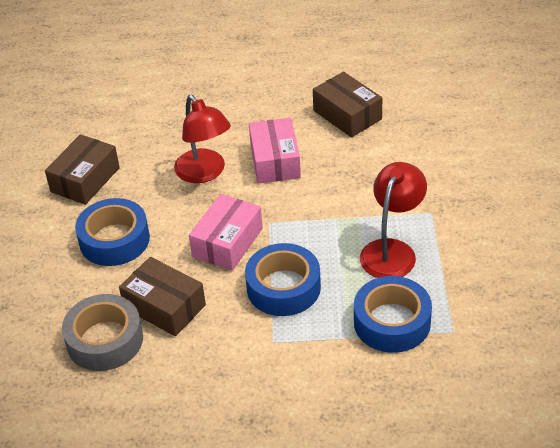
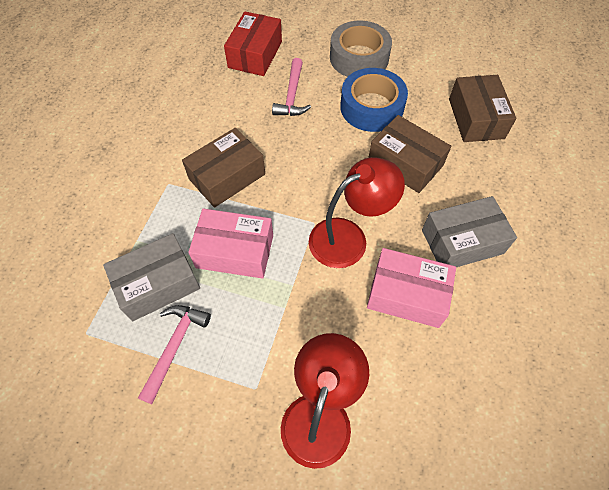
blue tape: [75,198,150,266] [245,243,321,316] [354,276,432,353] = 3 -> [340,68,408,132] = 1
grey box: none = 0 -> [103,233,200,321] [422,196,517,267] = 2
pink hammer: none = 0 -> [138,305,211,404] [272,58,311,116] = 2
red box: none = 0 -> [224,11,282,76] = 1

